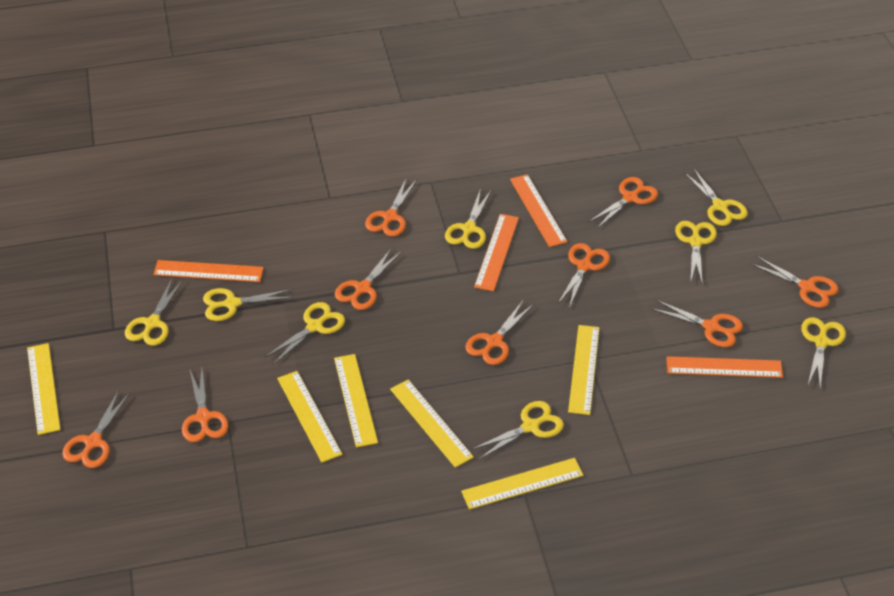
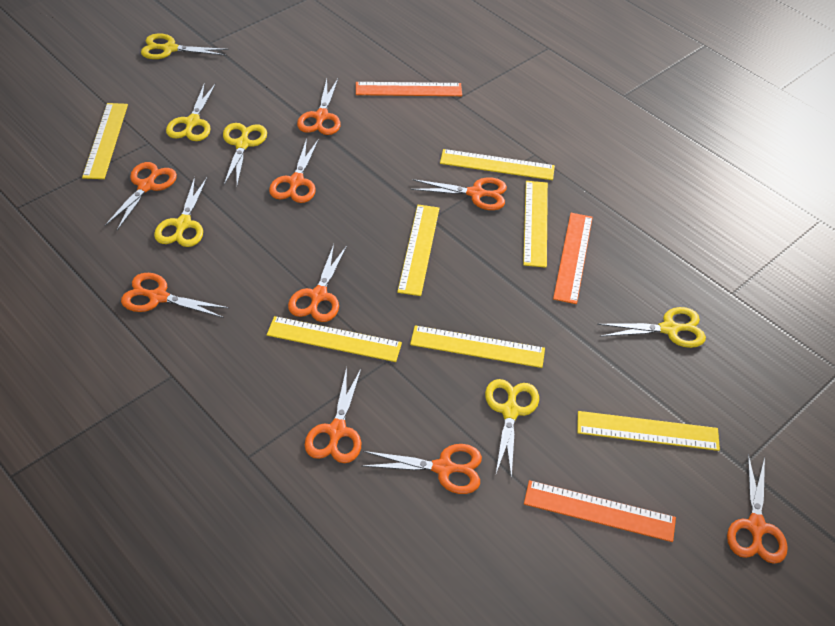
orange ruler: [153,260,264,282] [474,214,519,292] [510,174,568,247] [666,356,783,378] = 4 -> [356,82,462,96] [524,480,676,542] [553,213,593,304] = 3
yellow ruler: [27,343,61,435] [277,371,342,463] [334,354,378,447] [390,380,474,468] [461,458,583,510] [568,325,599,415] = 6 -> [82,103,128,179] [267,316,402,362] [397,205,440,296] [410,325,545,368] [440,149,555,180] [523,181,548,268] [577,411,720,451] = 7
yellow scissors: [125,279,183,346] [203,288,294,321] [265,302,345,365] [445,188,491,249] [472,401,564,459] [675,221,717,285] [684,168,748,226] [801,317,846,387] = 8 -> [141,33,229,59] [154,177,207,247] [166,82,216,141] [223,123,267,185] [485,379,539,479] [597,307,706,348] = 6

